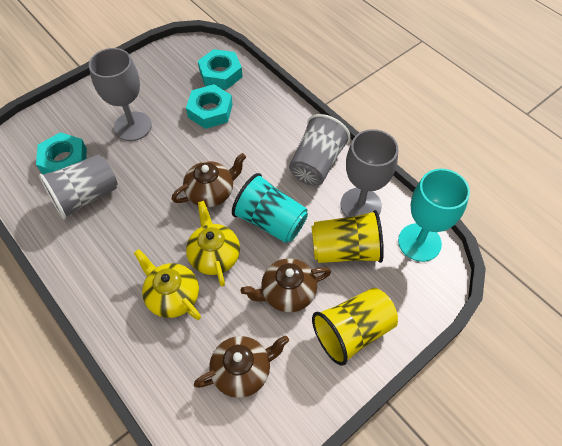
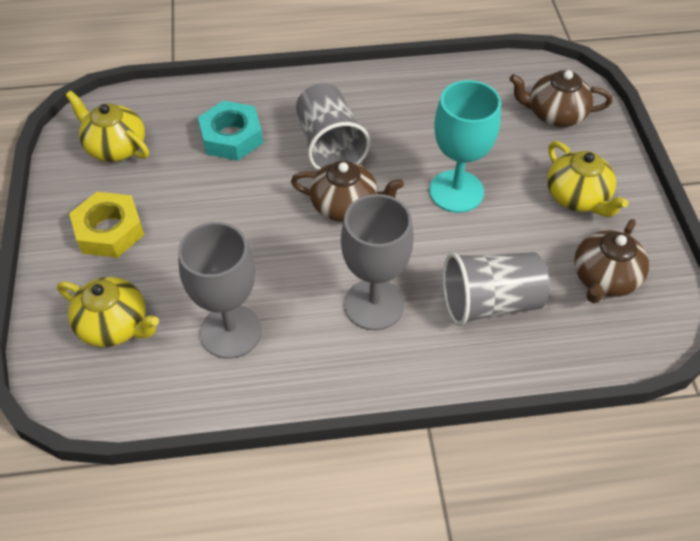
turquoise cup: [232,173,308,243] = 1 -> none = 0
turquoise nut: [36,132,87,174] [186,84,233,129] [198,49,242,89] = 3 -> [198,101,263,161] = 1
yellow cup: [312,210,384,263] [312,288,398,366] = 2 -> none = 0
yellow nut: none = 0 -> [69,192,144,258] = 1
yellow teapot: [134,249,201,320] [186,201,240,286] = 2 -> [57,277,159,347] [66,91,149,162] [547,141,628,217] = 3

